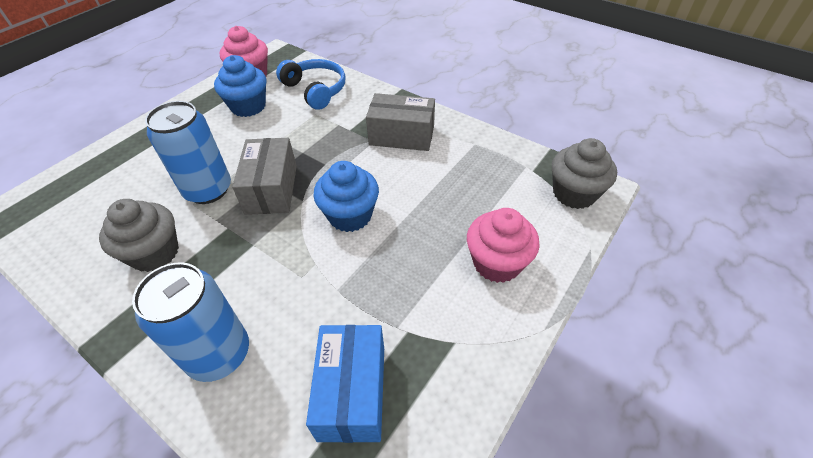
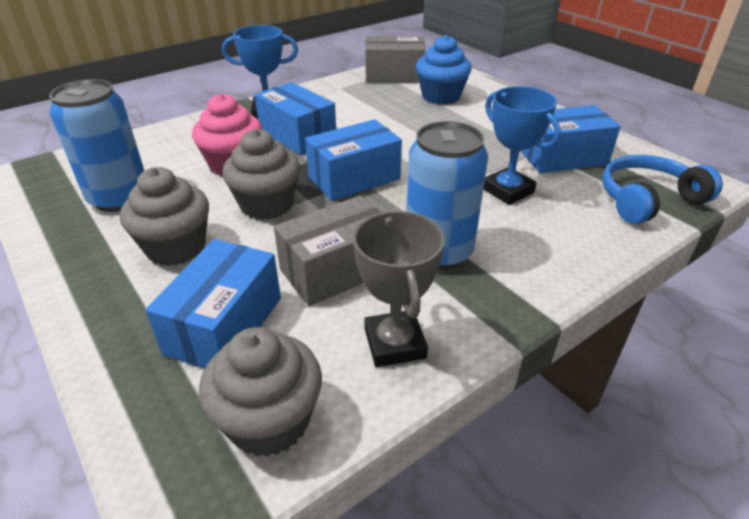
blue box: [306,325,384,443] = 1 -> [145,239,281,369] [255,82,336,155] [305,119,402,201] [521,105,621,173] = 4
blue cupcake: [214,55,266,117] [313,161,379,232] = 2 -> [416,35,472,105] = 1
blue trophy: none = 0 -> [222,25,298,119] [483,86,561,205] = 2
grey cupcake: [99,199,179,272] [552,138,617,209] = 2 -> [120,167,209,266] [199,327,322,457] [222,129,300,220] = 3
grey trophy: none = 0 -> [353,211,445,367] = 1
pink cupcake: [220,26,268,77] [467,208,540,283] = 2 -> [192,93,262,176] = 1

